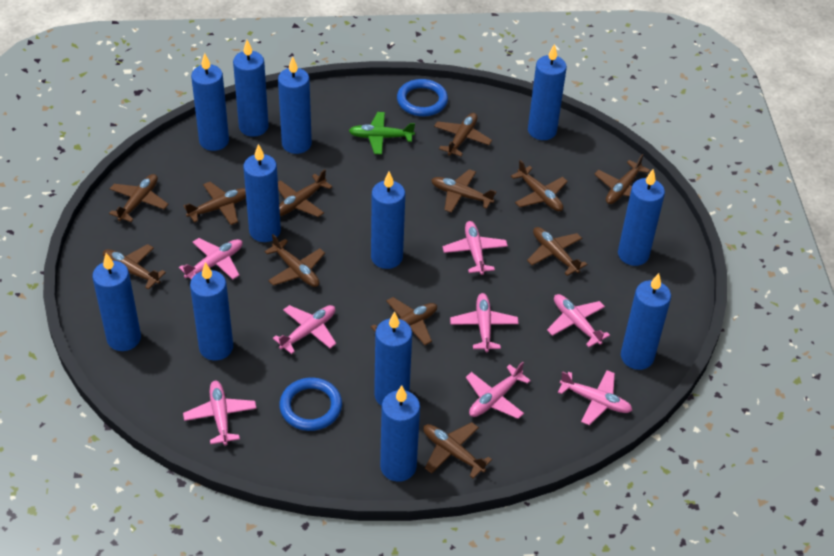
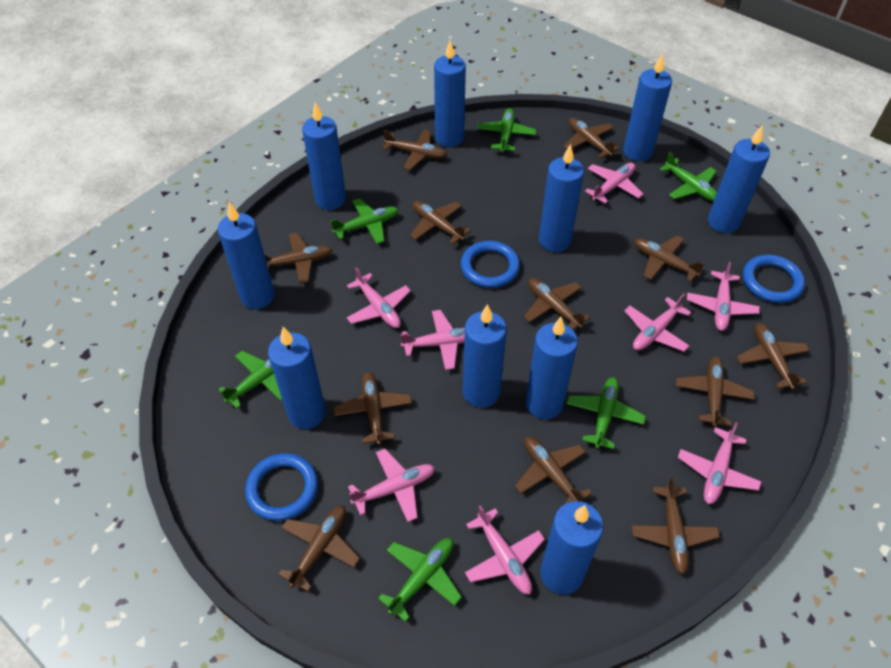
blue candle: [92,253,141,351] [190,262,233,360] [191,53,229,151] [233,40,269,137] [243,144,281,242] [278,56,312,154] [371,172,405,269] [374,312,412,406] [380,385,420,482] [528,44,567,140] [618,169,665,266] [621,273,671,370] = 12 -> [218,202,275,309] [268,327,326,429] [302,102,346,210] [434,41,466,147] [463,304,507,408] [526,317,578,419] [539,144,584,252] [540,501,604,595] [623,54,672,161] [708,125,770,233] = 10
blue ring: [279,377,342,431] [397,79,448,116] = 2 -> [245,453,318,521] [461,241,520,288] [743,255,805,303] = 3
green plane: [349,112,415,154] = 1 -> [218,351,282,409] [330,198,399,244] [378,538,462,622] [477,108,536,152] [567,377,646,449] [659,152,717,201] = 6

